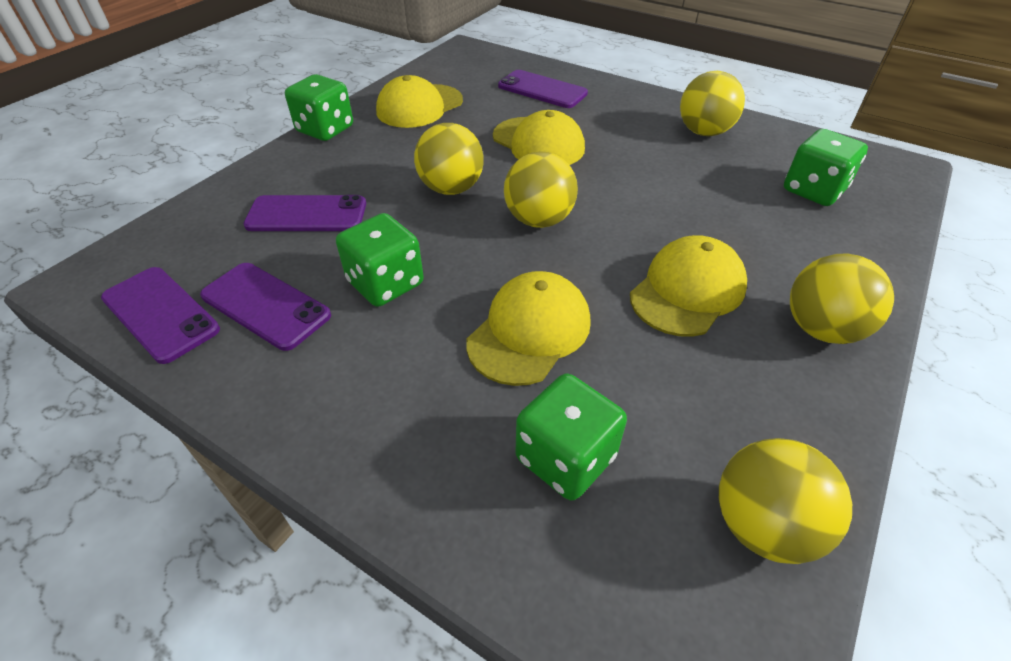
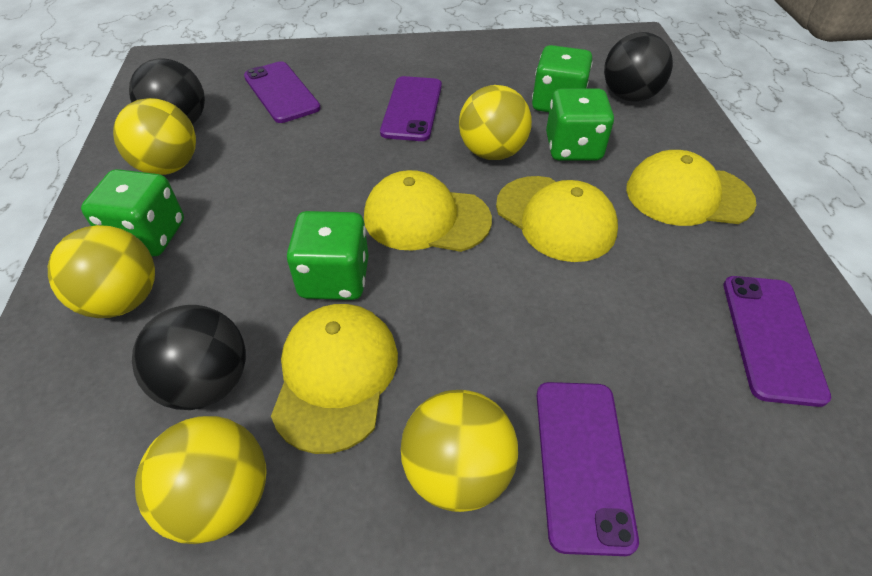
black ball: none = 0 -> [129,58,205,124] [132,305,246,410] [604,32,673,102] = 3

